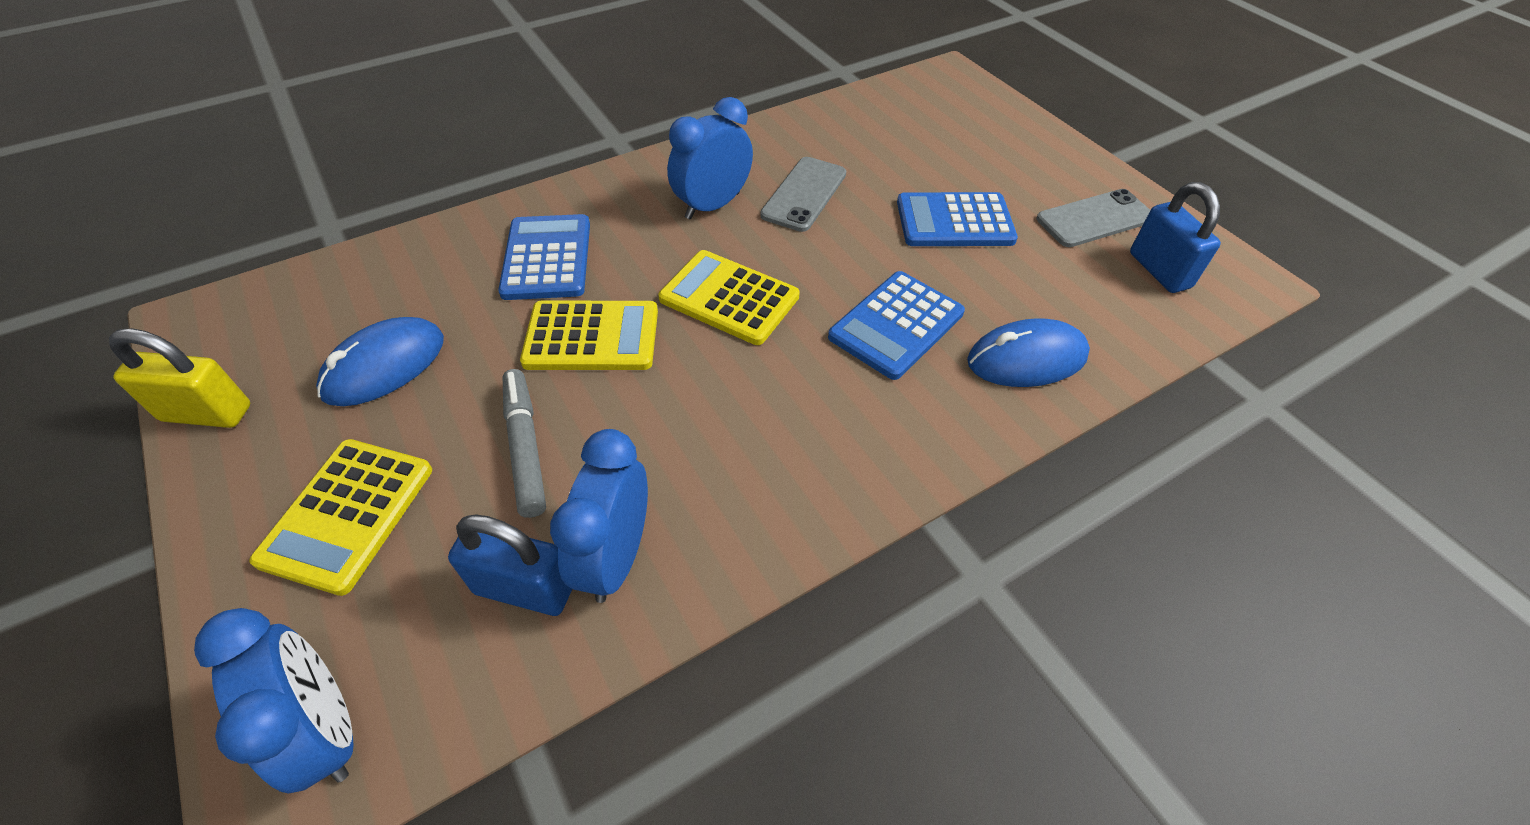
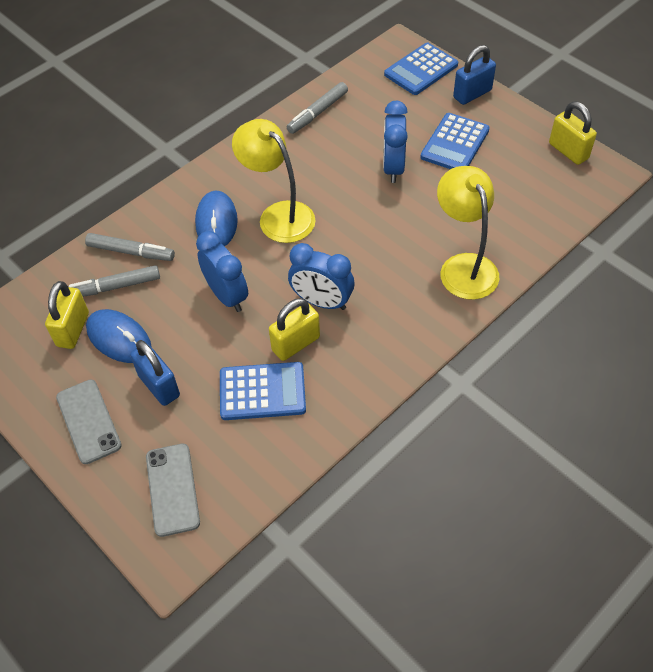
grey marker: [503,369,546,518] = 1 -> [68,265,160,297] [85,233,175,261] [287,82,348,134] = 3
yellow calculator: [249,439,432,596] [520,301,658,370] [658,250,800,345] = 3 -> none = 0
yellow lamp: none = 0 -> [232,119,316,243] [437,166,499,300] = 2
yellow padlock: [109,328,250,428] = 1 -> [45,281,89,349] [269,298,320,361] [549,102,597,165] = 3

